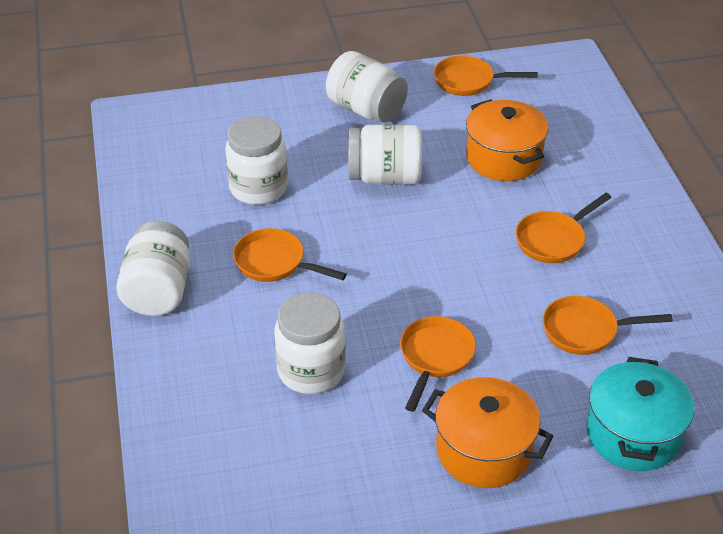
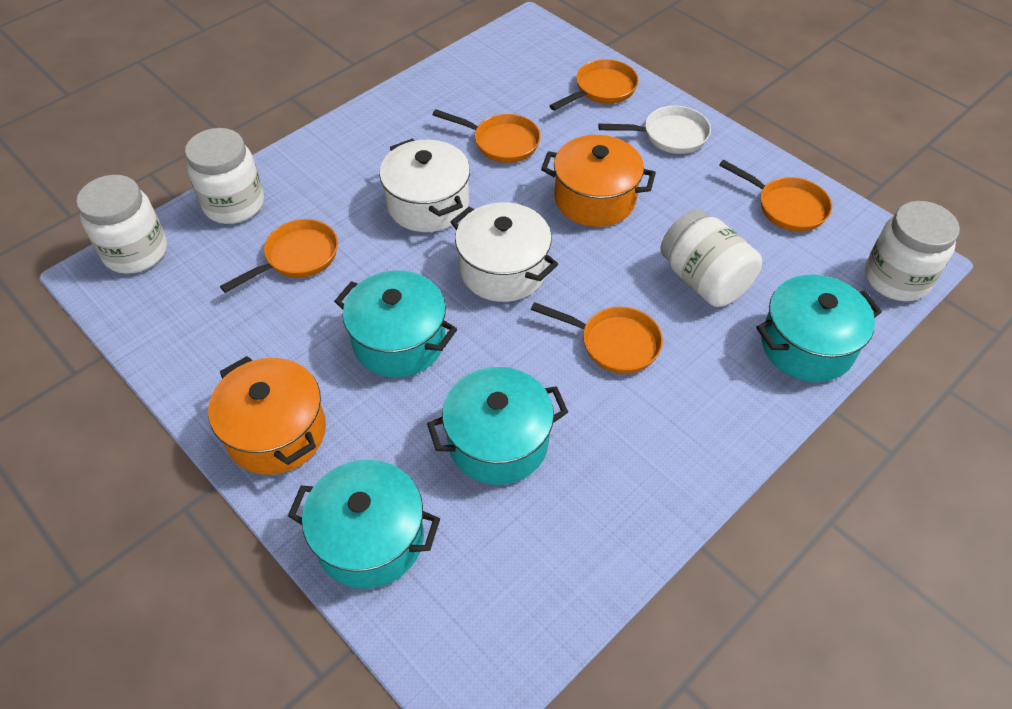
turquoise pot: [587,357,694,471] = 1 -> [288,460,440,589] [334,271,457,377] [427,367,568,485] [756,275,882,382] = 4
white jar: [116,221,190,316] [225,116,288,205] [275,292,346,394] [326,51,408,122] [348,124,422,184] = 5 -> [76,175,167,274] [185,128,264,224] [661,209,762,307] [865,201,960,301] = 4
white pan: none = 0 -> [598,106,711,154] = 1
white pot: none = 0 -> [379,138,470,232] [451,202,558,302] = 2

